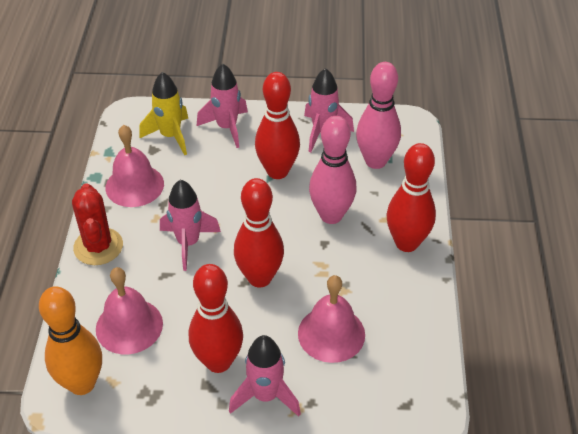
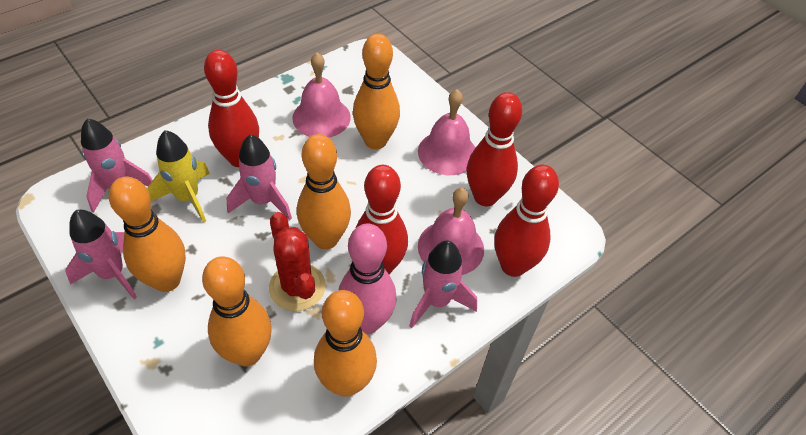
orange bowling pin: [39,286,102,395] = 1 -> [109,177,186,292] [202,256,272,367] [297,134,351,249] [314,290,377,397] [353,34,400,149] = 5
pink bowling pin: [309,116,356,224] [356,62,401,169] = 2 -> [338,223,397,334] = 1

